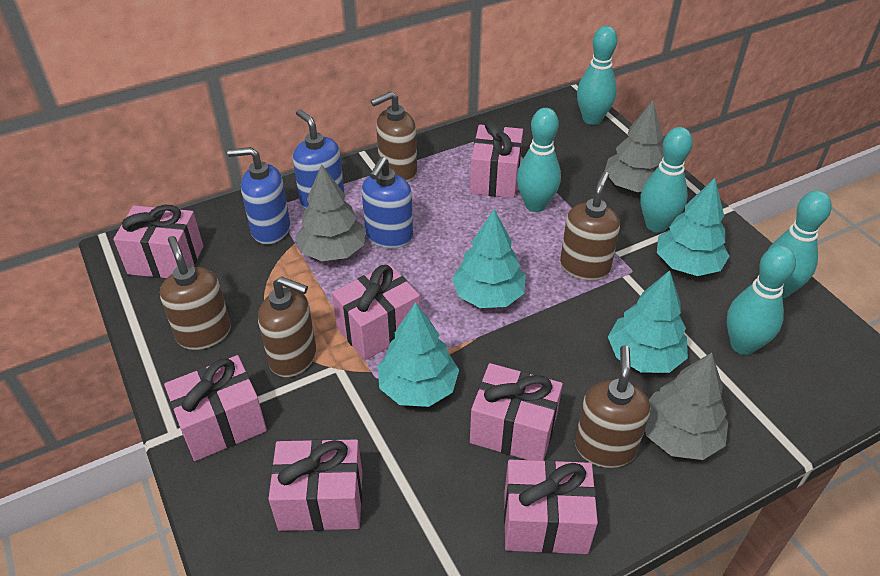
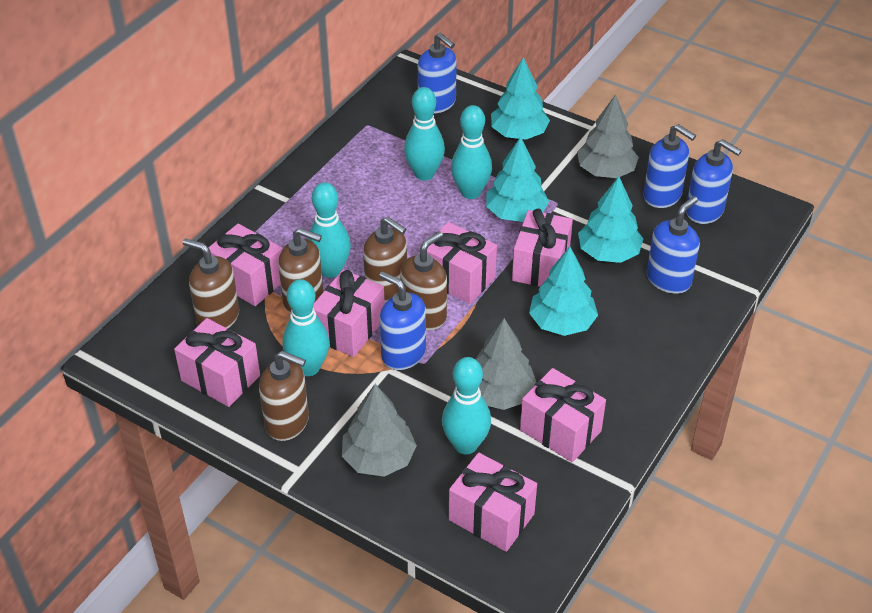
blue soap dispenser: [227,147,290,244] [293,109,344,209] [362,157,413,248] = 3 -> [379,271,426,370] [418,33,457,114] [643,124,696,208] [647,196,700,294] [686,139,742,224] = 5

